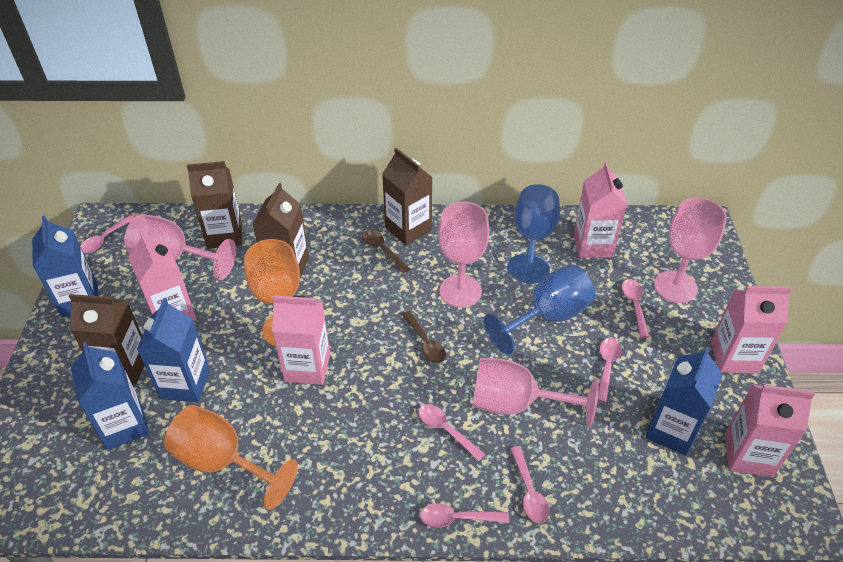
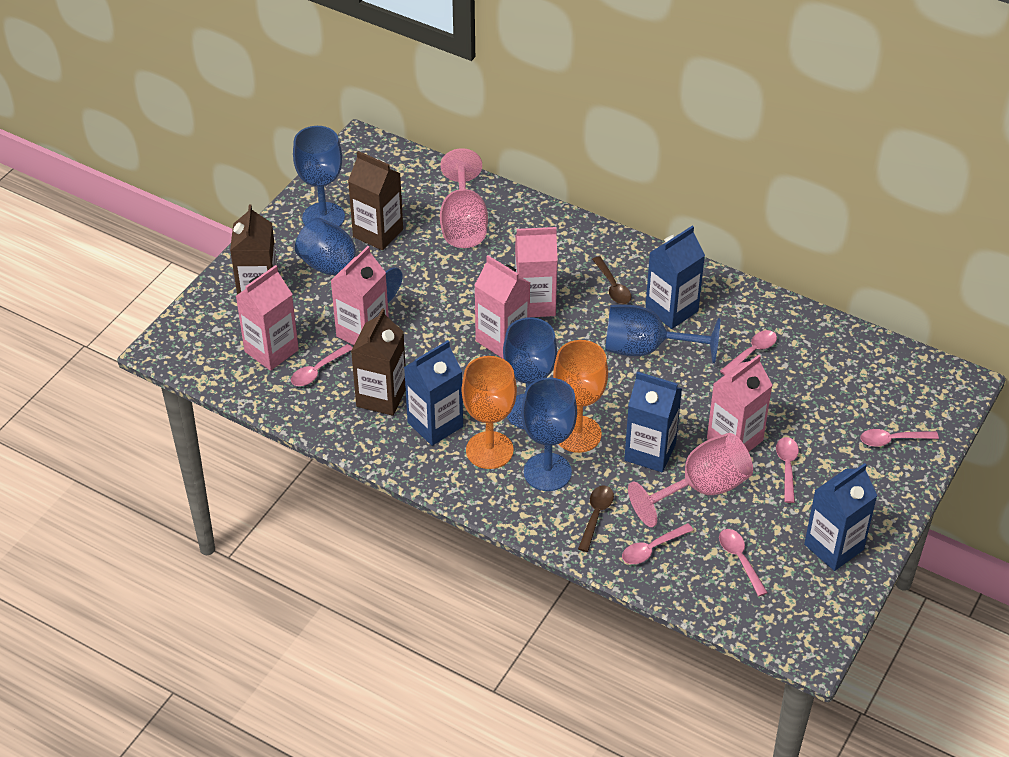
blue goblet: [484,264,596,355] [507,184,560,284] = 2 -> [293,126,345,227] [295,218,403,303] [503,317,557,429] [521,377,577,491] [605,305,720,364] = 5
brown carton: [69,294,144,384] [187,161,242,249] [252,183,309,278] [382,148,433,245] = 4 -> [230,204,278,295] [348,151,403,250] [351,308,406,416] = 3
pink goblet: [124,214,236,280] [438,202,490,308] [472,358,599,427] [654,197,727,303] = 4 -> [440,148,488,248] [628,433,753,527] = 2

